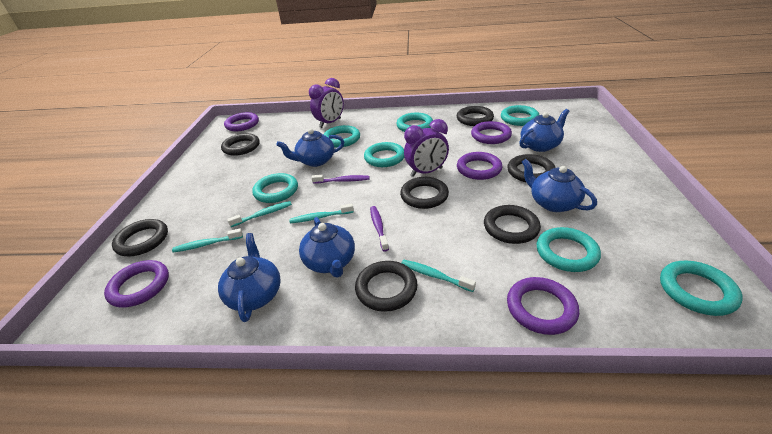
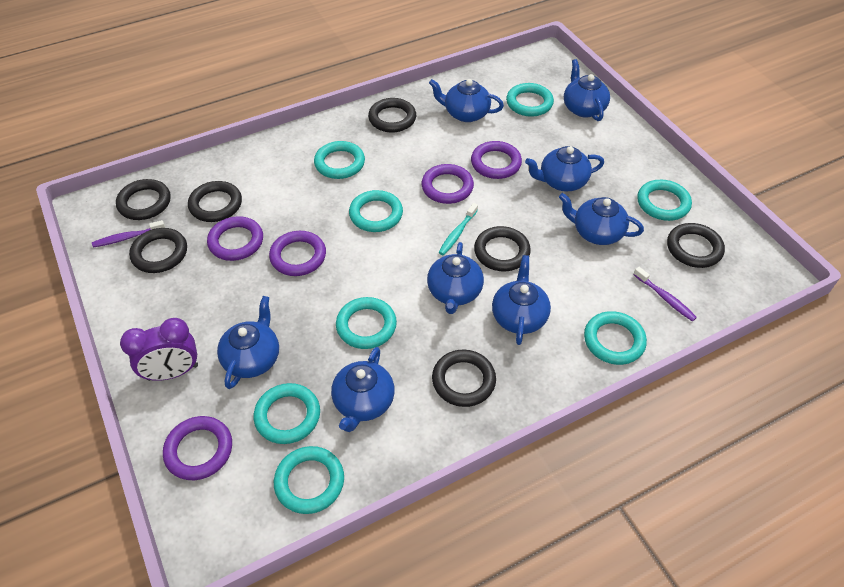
blue teapot: [218,233,281,322] [276,129,344,167] [299,217,355,278] [519,109,569,152] [522,159,597,212] = 5 -> [217,296,279,389] [331,347,395,432] [427,242,484,314] [429,79,504,122] [492,255,551,345] [525,146,604,191] [559,193,644,245] [564,59,610,121] = 8
purple clock: [309,78,344,128] [404,119,449,177] = 2 -> [120,318,198,381] = 1
turquoise ring: [252,173,298,203] [323,125,360,147] [364,142,404,167] [396,113,433,132] [501,105,539,126] [537,227,601,272] [660,261,742,316] = 7 -> [254,383,320,444] [274,446,344,514] [314,141,365,179] [336,297,397,349] [349,190,403,232] [506,83,554,117] [584,311,647,365] [637,180,692,221] = 8
turquoise toothbrush: [172,229,243,253] [227,201,292,227] [289,203,354,223] [402,260,476,292] = 4 -> [438,203,478,255] = 1

